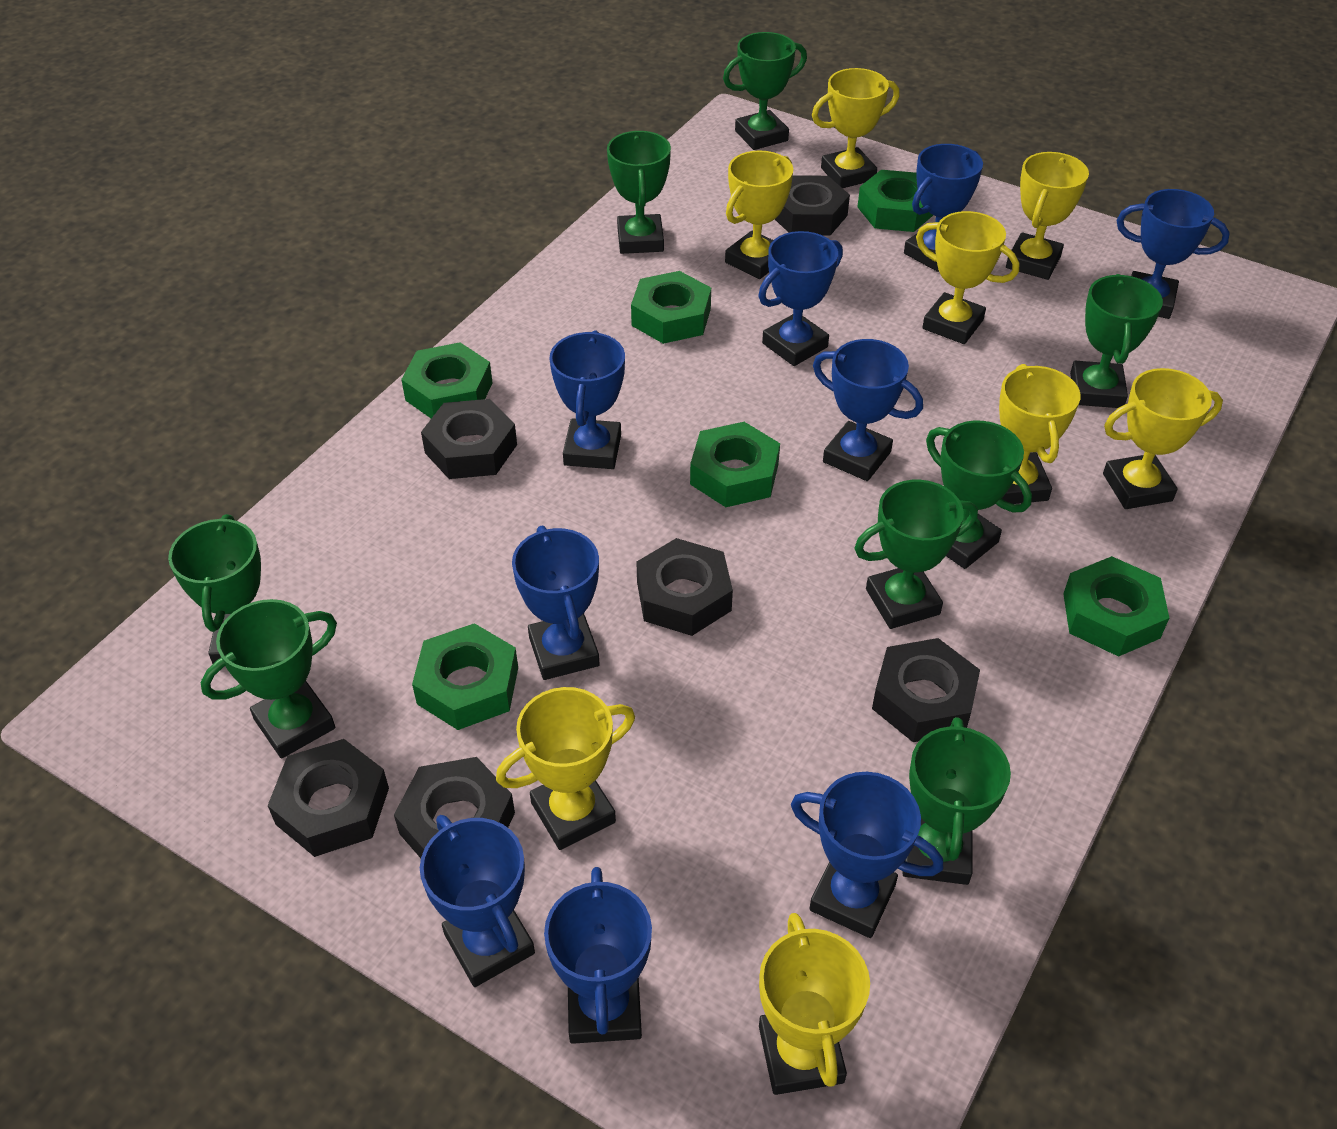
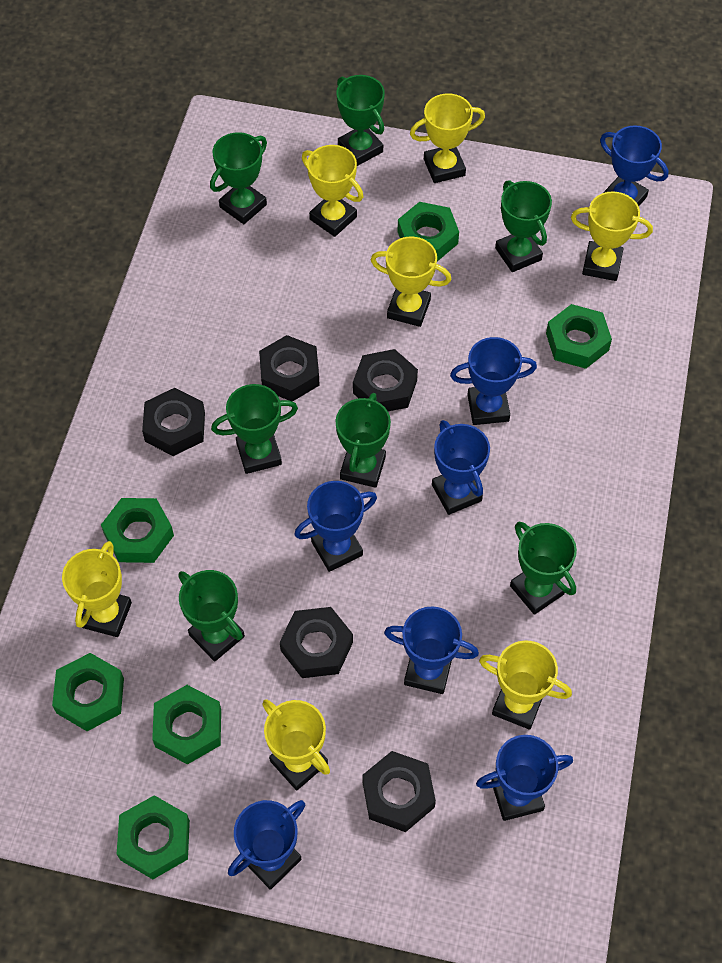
black nut: [267,739,389,857] [394,757,515,858] [421,399,517,479] [636,538,733,636] [775,175,850,235] [872,638,980,742] = 6 -> [142,388,205,456] [259,335,320,402] [280,607,353,678] [353,349,418,411] [362,751,436,832] = 5
blue trophy: [420,815,535,987] [512,525,599,680] [544,867,652,1044] [550,330,625,469] [758,231,843,366] [791,772,943,938] [813,339,923,481] [904,144,983,272] [1117,189,1230,319] = 9 -> [228,800,305,890] [294,481,377,572] [384,606,479,694] [432,420,490,515] [450,337,537,425] [476,735,573,821] [600,125,668,206] = 7
green trophy: [168,514,261,664] [201,599,337,759] [607,131,671,254] [723,32,807,150] [854,480,978,629] [903,717,1011,885] [926,420,1032,569] [1070,274,1163,408] = 8 -> [178,570,245,662] [210,132,267,224] [211,384,298,474] [336,75,385,166] [336,393,391,488] [495,180,552,272] [510,522,577,615] = 7
yellow trophy: [496,687,635,850] [725,150,793,279] [759,913,870,1095] [812,68,899,188] [916,211,1019,344] [999,364,1081,504] [1006,152,1089,280] [1103,368,1223,509] = 8 -> [62,541,132,637] [262,699,330,790] [302,145,363,237] [371,237,451,327] [410,93,485,183] [479,640,572,730] [571,191,653,281] = 7

